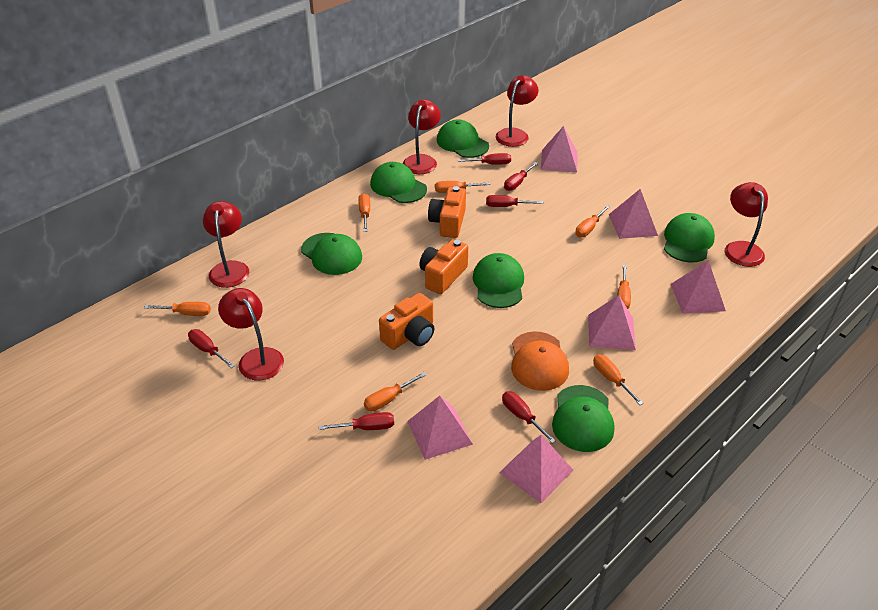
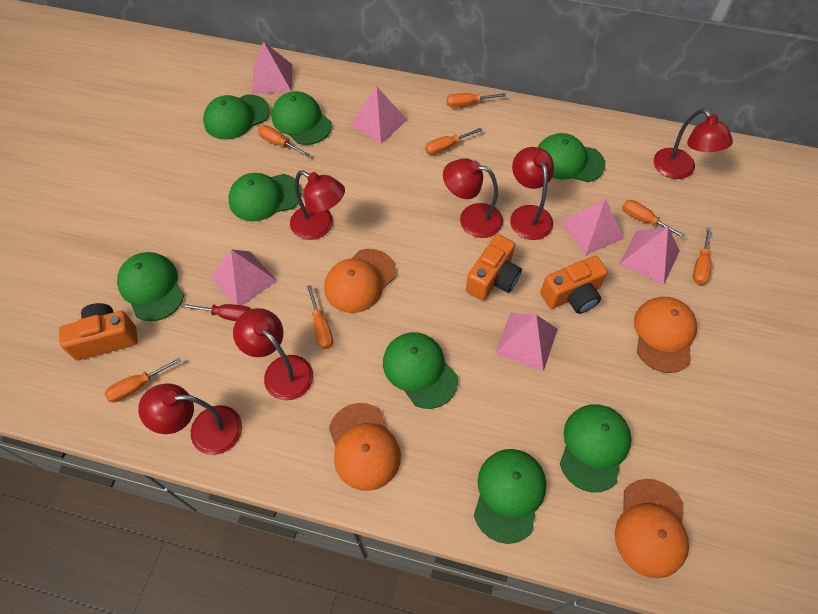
green cap: [301,233,362,275] [370,162,427,203] [437,119,489,158] [473,253,524,308] [552,385,614,452] [664,213,715,262] = 6 -> [117,252,184,321] [203,94,270,140] [228,173,302,221] [272,91,332,145] [383,332,458,409] [474,449,547,544] [538,133,605,182] [560,404,632,492] = 8
orange cap: [511,331,569,391] = 1 -> [324,249,396,313] [329,403,401,491] [615,479,689,578] [634,296,697,373] = 4
red lamp: [203,201,249,288] [218,288,284,380] [403,100,441,174] [496,75,539,147] [725,182,768,267] = 5 -> [138,384,242,455] [233,308,313,400] [290,171,345,240] [443,158,503,238] [510,147,554,240] [654,109,733,179] = 6
red screwdriver: [188,329,235,368] [319,412,394,430] [458,153,511,165] [486,195,543,207] [502,391,556,443] [504,162,538,191] = 6 -> [181,303,251,321] = 1

